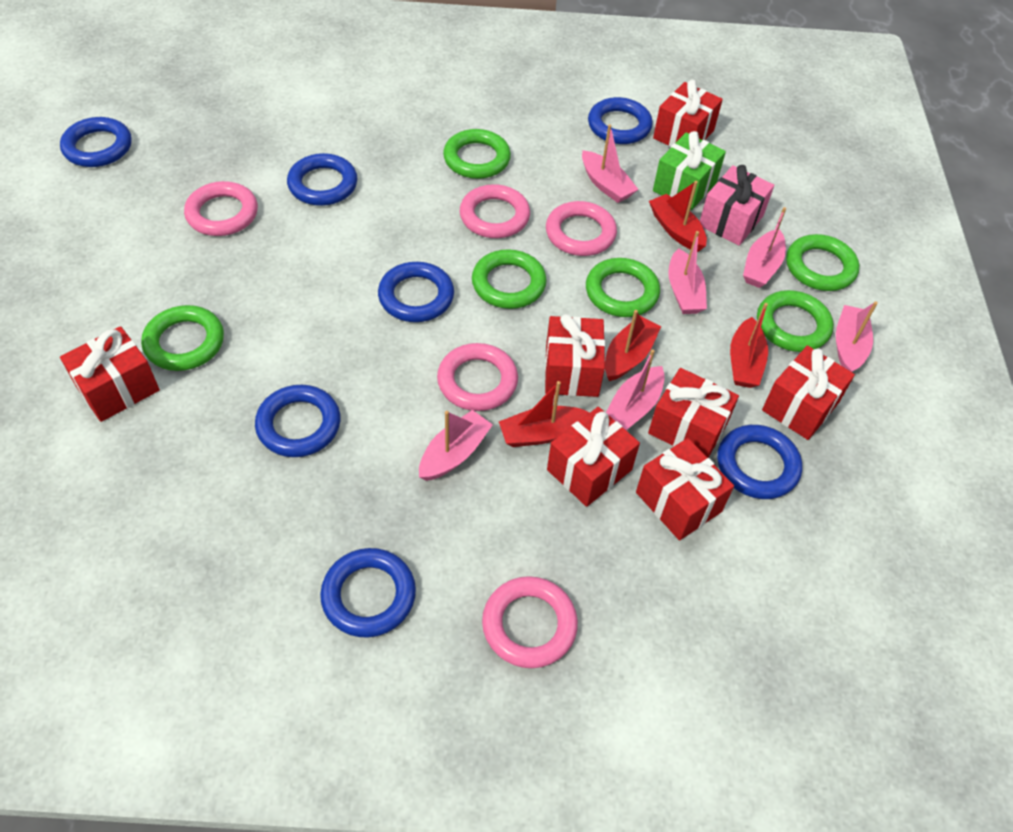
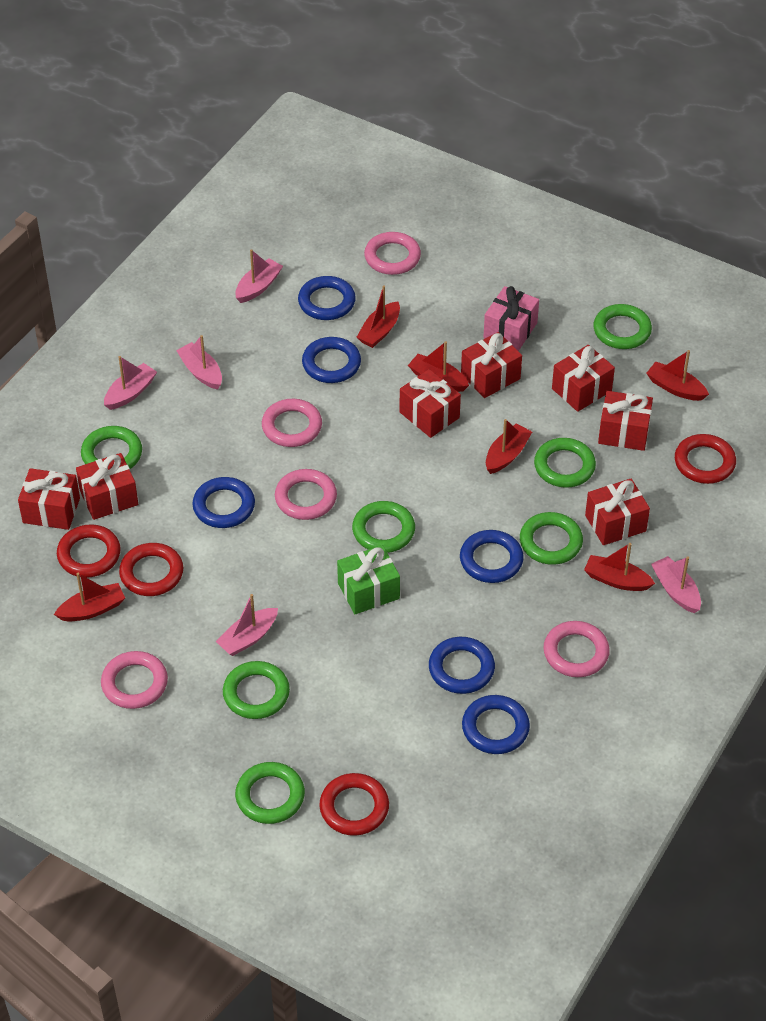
blue ring: [60,117,132,167] [255,385,340,457] [287,153,357,206] [320,548,416,638] [378,262,454,322] [588,97,653,144] [717,425,802,499] = 7 -> [192,477,255,528] [298,276,356,320] [302,337,361,383] [429,637,495,694] [460,530,524,583] [462,695,530,754] = 6
green ring: [141,305,224,371] [443,129,511,179] [472,249,547,309] [586,258,660,317] [757,290,834,352] [786,234,859,291] = 6 -> [81,426,142,469] [223,661,290,719] [235,762,305,824] [352,501,415,553] [520,512,583,565] [534,438,596,488] [593,304,652,349] = 7
pink boat: [419,410,493,481] [582,124,639,203] [606,349,665,430] [668,231,707,314] [743,207,786,288] [836,301,878,372] = 6 -> [104,356,157,410] [176,335,222,389] [216,594,278,656] [235,249,283,303] [651,556,701,613] = 5
red boat: [499,381,590,447] [605,310,661,381] [649,181,707,252] [730,303,768,388] = 4 -> [54,573,125,622] [357,286,400,348] [408,341,469,392] [486,419,532,474] [584,543,655,591] [646,350,709,401] = 6
red ring: none = 0 -> [57,524,120,577] [119,543,183,596] [319,773,389,836] [675,434,736,484] = 4

